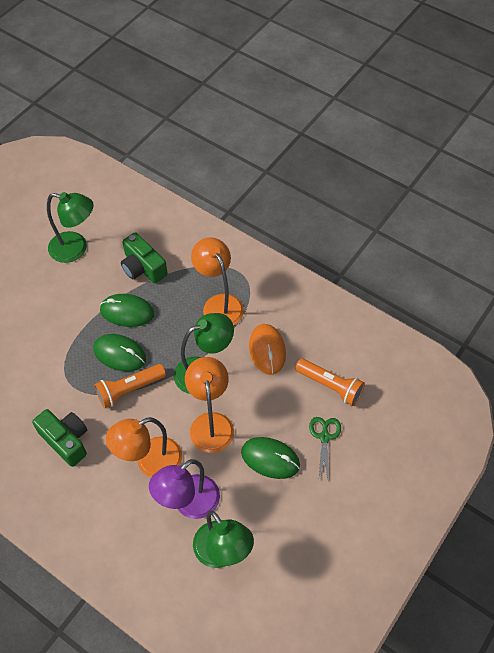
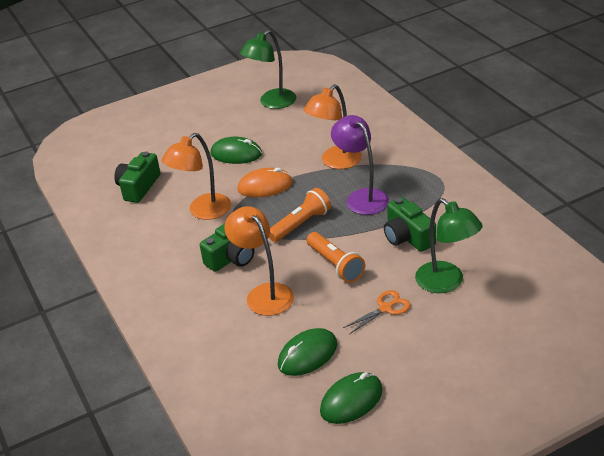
green camera: [32,409,87,467] [121,232,168,284] = 2 -> [114,152,161,203] [200,223,254,272] [384,197,436,252] = 3
green lamp: [47,192,94,263] [174,313,234,394] [193,510,254,568] = 3 -> [240,30,296,109] [415,198,483,293] = 2
green scissors: [309,417,341,478] = 1 -> none = 0
orange scissors: none = 0 -> [343,290,411,334] = 1

